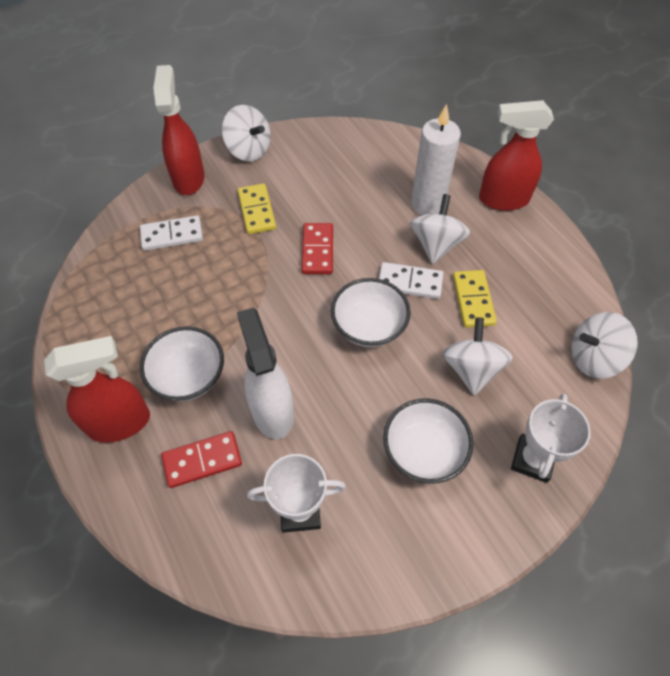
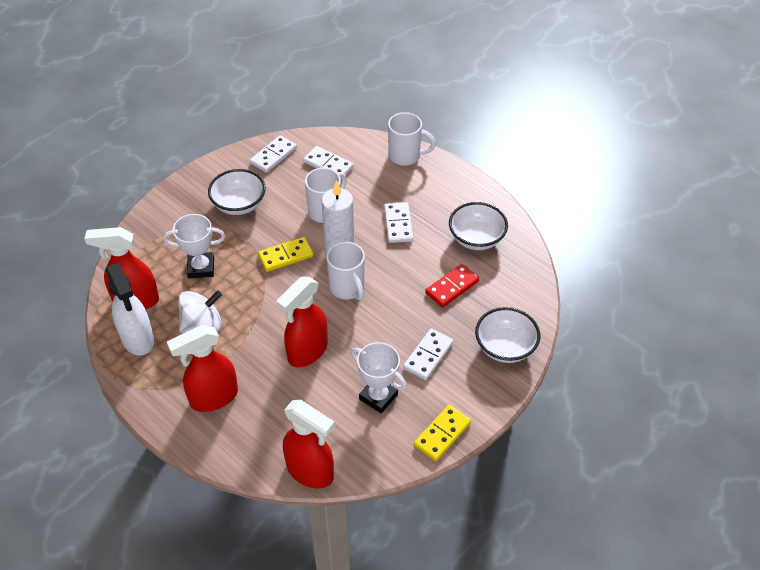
red domino: [161,431,242,488] [302,223,333,274] = 2 -> [425,264,479,307] = 1
red spray bottle: [44,336,150,443] [153,65,205,195] [479,100,554,211] = 3 -> [84,227,159,310] [167,325,238,412] [277,276,328,367] [283,400,335,488] = 4
white domino: [140,215,203,251] [379,262,444,299] = 2 -> [250,135,297,173] [303,146,354,179] [384,202,413,243] [403,328,453,380] = 4
white mug: none = 0 -> [305,168,347,223] [326,242,365,300] [388,112,436,166] = 3
white spinning top: [222,105,271,162] [410,194,470,264] [442,317,513,396] [571,312,638,379] = 4 -> [178,290,222,333] = 1

